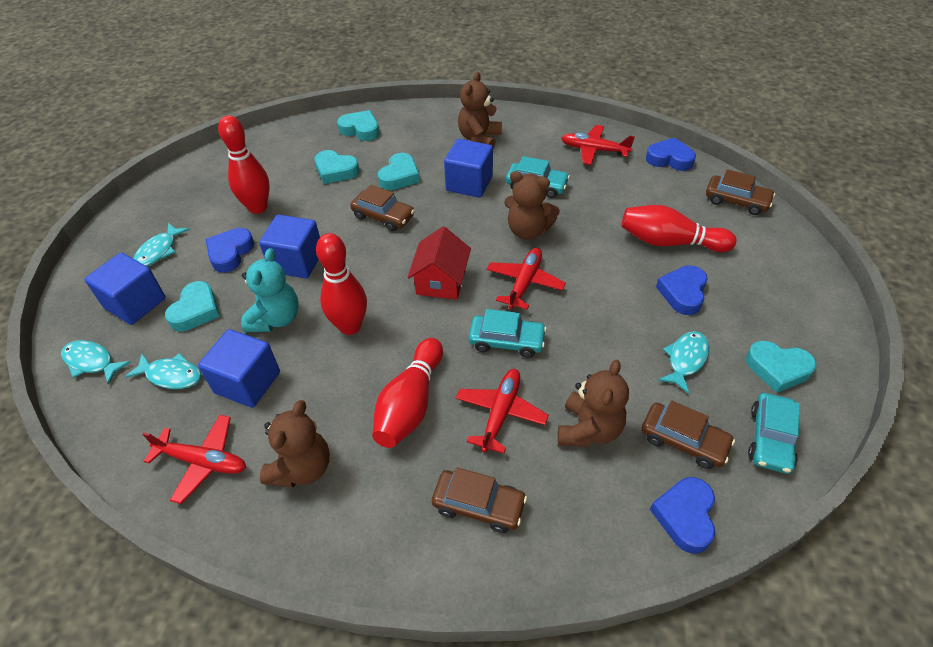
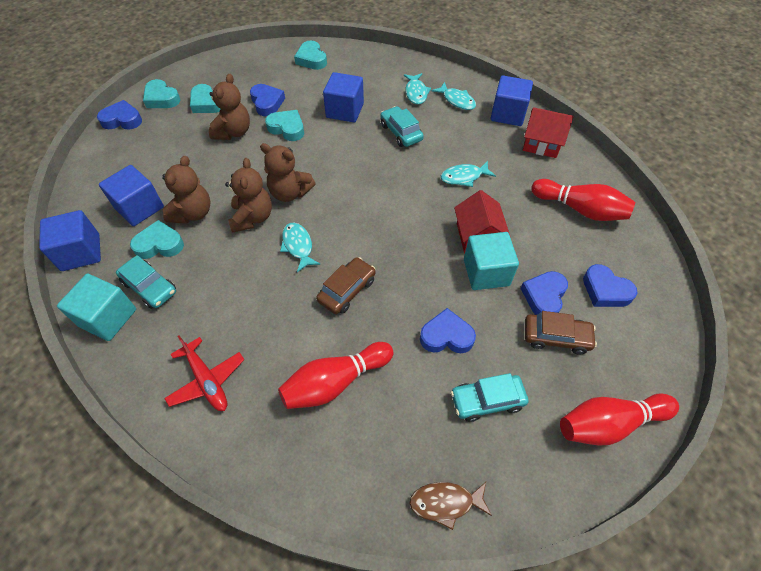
blue heart: [205,228,254,273] [646,138,696,171] [650,477,715,554] [656,265,708,315] = 4 -> [97,100,142,130] [250,84,285,116] [420,308,476,353] [520,271,568,315] [583,264,638,307] = 5
brown car: [350,185,415,231] [432,467,527,533] [642,400,735,469] [706,169,775,215] = 4 -> [316,257,376,314] [525,311,597,355] = 2
brown fish: none = 0 -> [409,482,492,530] = 1
red bowling pin: [218,115,270,214] [316,233,367,335] [372,338,443,448] [621,205,737,252] = 4 -> [278,342,394,409] [531,179,636,221] [560,393,679,446] = 3
red house: [407,227,471,300] = 1 -> [454,190,510,253] [523,107,574,158] = 2
red plane: [142,415,246,504] [456,369,549,454] [487,248,566,310] [561,125,635,165] = 4 -> [164,335,244,411] = 1
turquoise cube: none = 0 -> [57,274,136,341] [464,232,519,290] = 2
turquoise teddy bear: [241,248,299,332] = 1 -> none = 0

